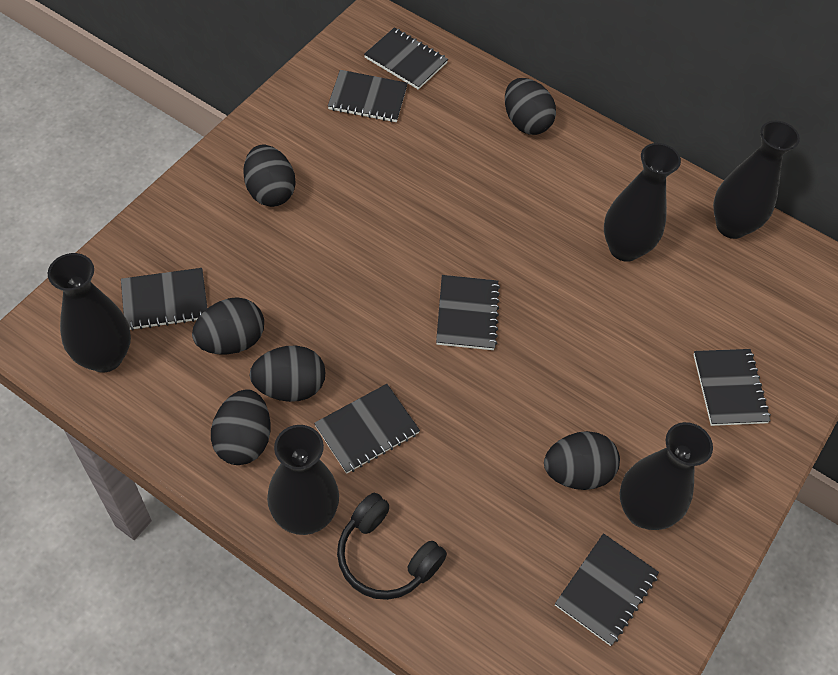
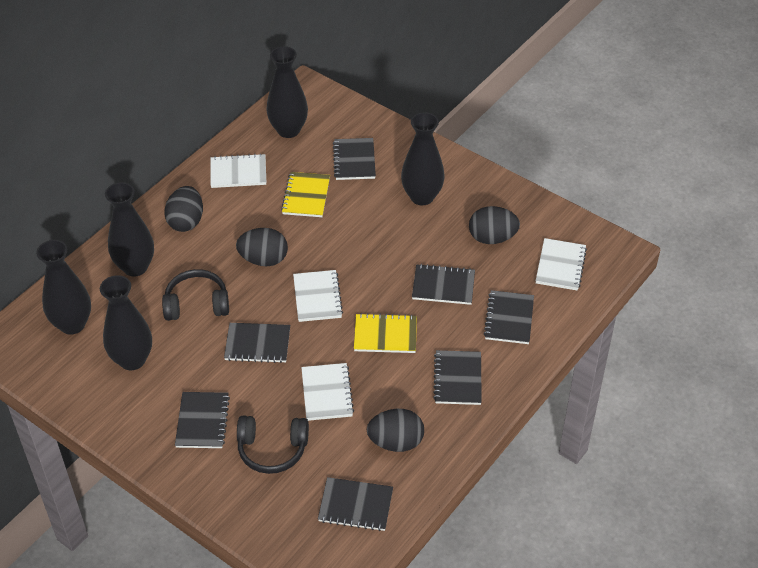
black egg: [192,297,264,354] [211,389,271,465] [243,145,295,207] [250,346,325,402] [505,78,556,135] [544,431,620,490] = 6 -> [164,186,203,232] [236,228,288,266] [367,409,424,452] [469,206,520,244] = 4
black headphones: [337,493,447,600] = 1 -> [162,269,229,321] [237,416,309,474] = 2
white notebook: none = 0 -> [210,153,266,188] [293,270,343,322] [301,363,354,421] [536,238,587,291] = 4
yellow notebook: none = 0 -> [281,172,330,217] [354,313,417,353] = 2

